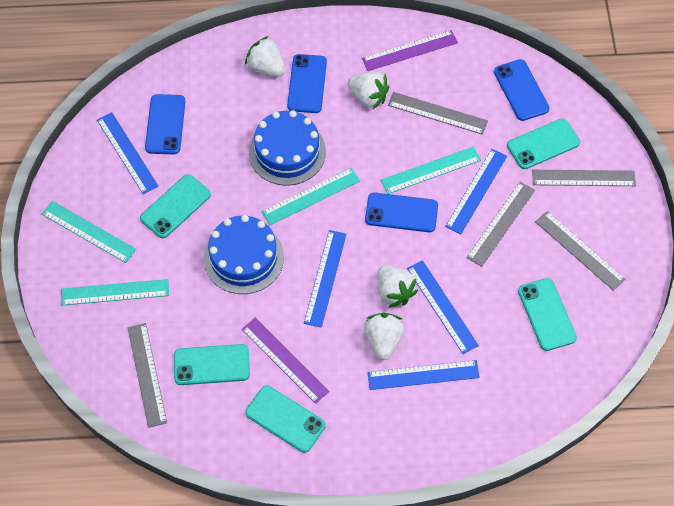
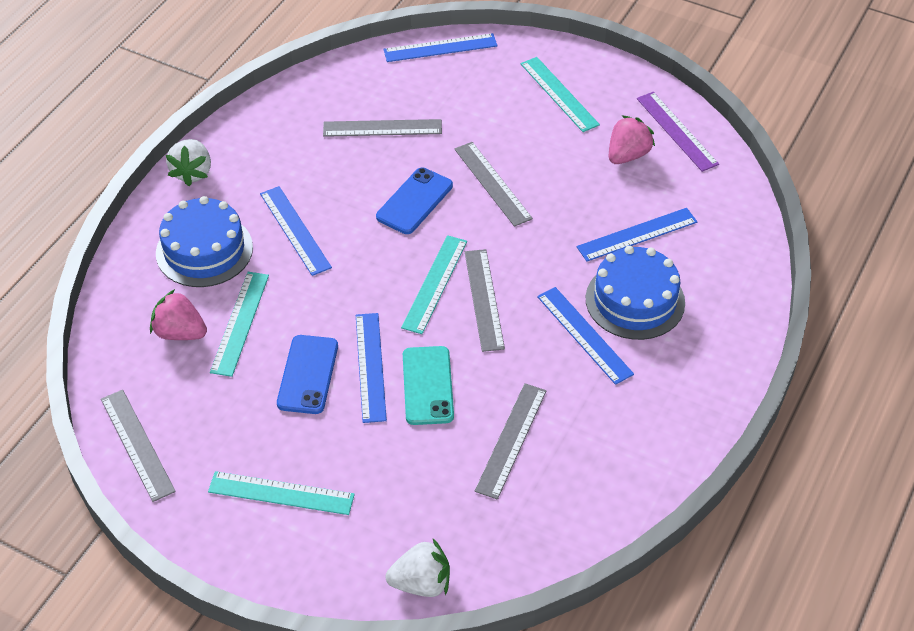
blue phone: [145,94,186,154] [287,54,327,113] [365,192,438,232] [494,59,549,121] = 4 -> [277,335,338,414] [376,168,453,234] = 2
pink strawberry: none = 0 -> [150,289,207,340] [609,115,655,164] = 2
purple ruler: [241,318,329,404] [362,30,458,71] = 2 -> [637,92,719,172] = 1
turquoise phone: [140,174,211,238] [174,344,250,385] [245,385,326,453] [507,119,580,169] [518,278,577,351] = 5 -> [403,346,454,425] = 1
white strawberry: [245,36,285,76] [347,72,389,109] [364,313,404,360] [378,266,418,308] = 4 -> [166,139,211,186] [385,539,450,597] = 2

